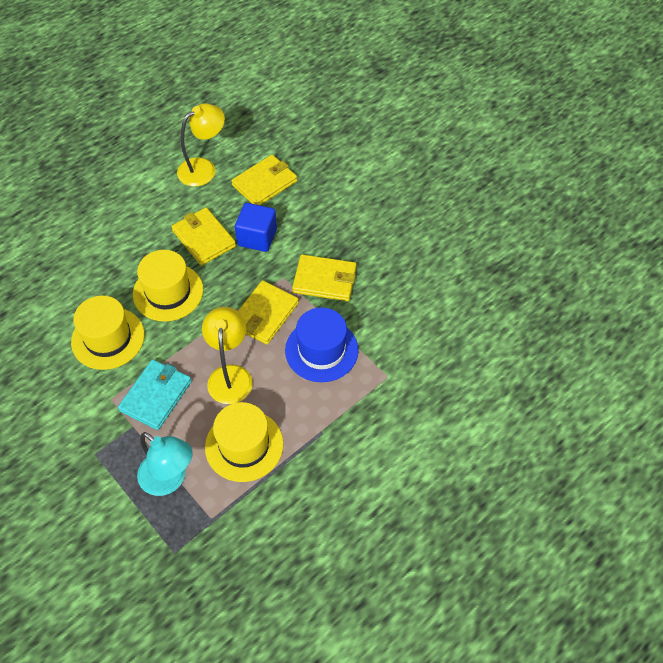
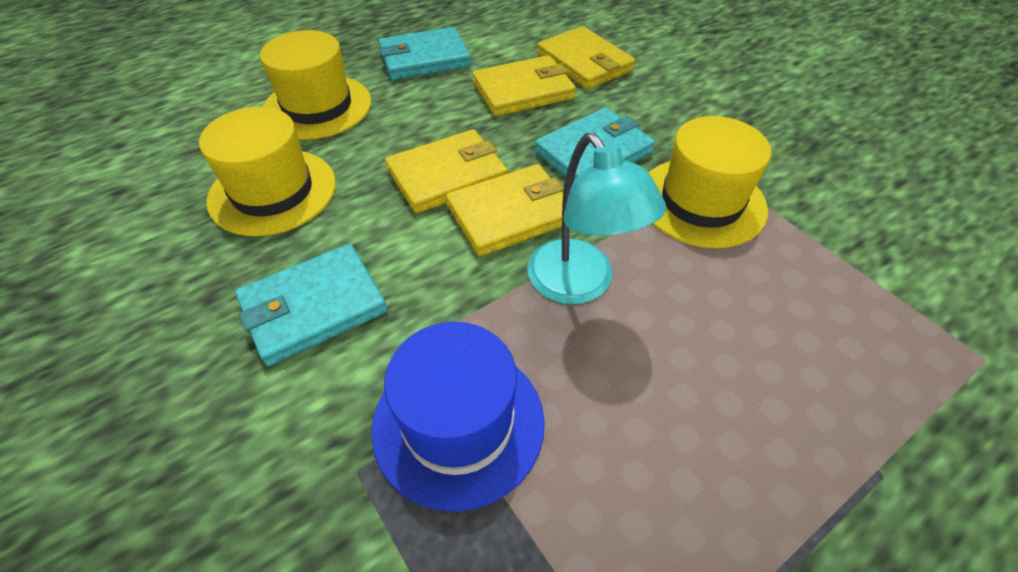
blue cube: [235,203,277,252] = 1 -> none = 0
turquoise wallet: [118,359,192,430] = 1 -> [235,244,387,366] [379,27,471,80] [535,108,655,182] = 3
yellow lamp: [177,103,225,187] [202,307,253,404] = 2 -> none = 0

